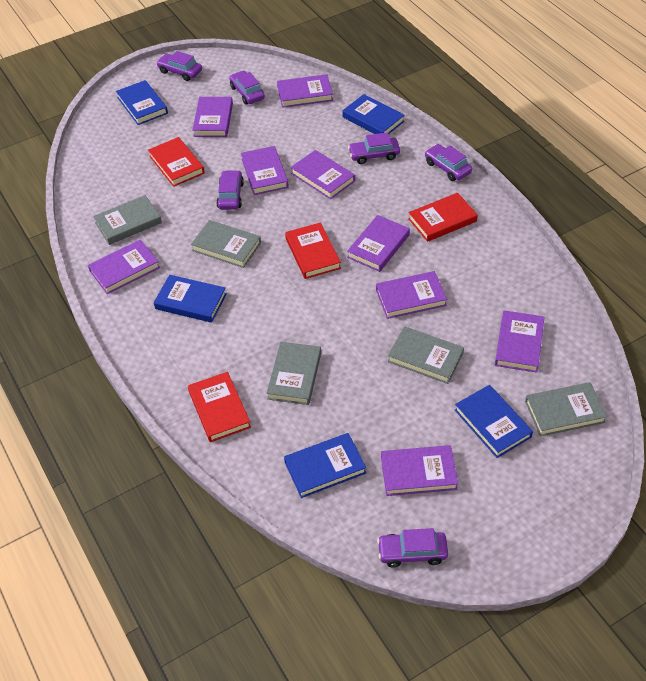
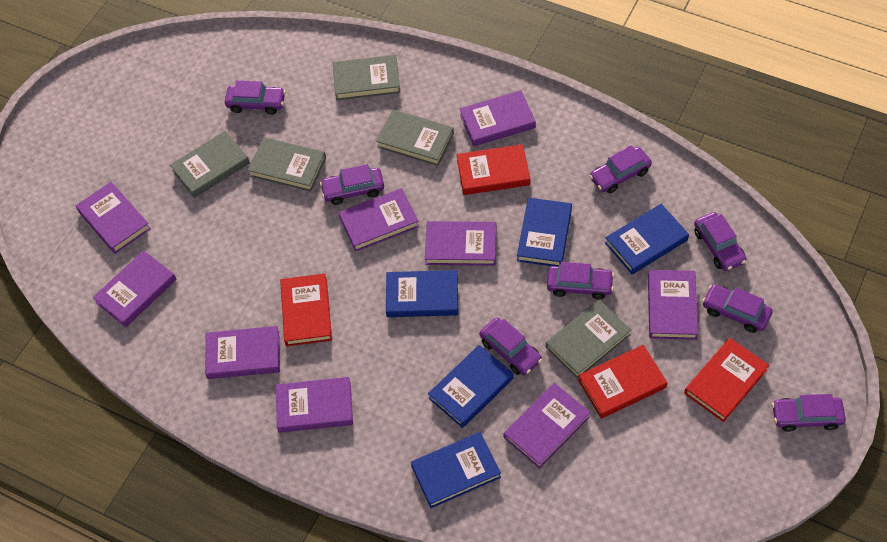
purple car: [156,51,202,81] [216,170,244,210] [229,71,265,105] [348,132,400,164] [377,528,448,568] [425,144,472,181] = 6 -> [225,80,286,115] [320,164,384,205] [479,317,542,375] [547,262,614,299] [589,145,652,194] [694,212,747,271] [702,284,773,333] [772,394,846,432] = 8

